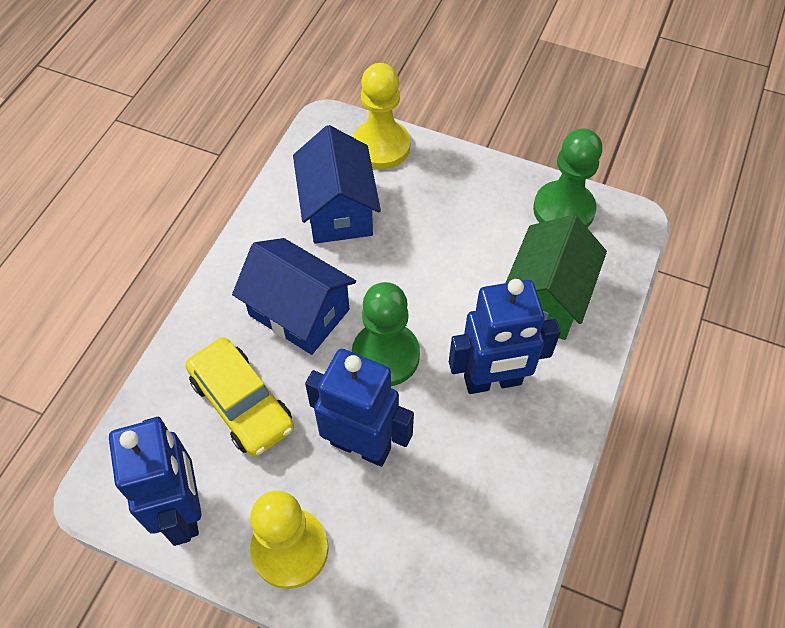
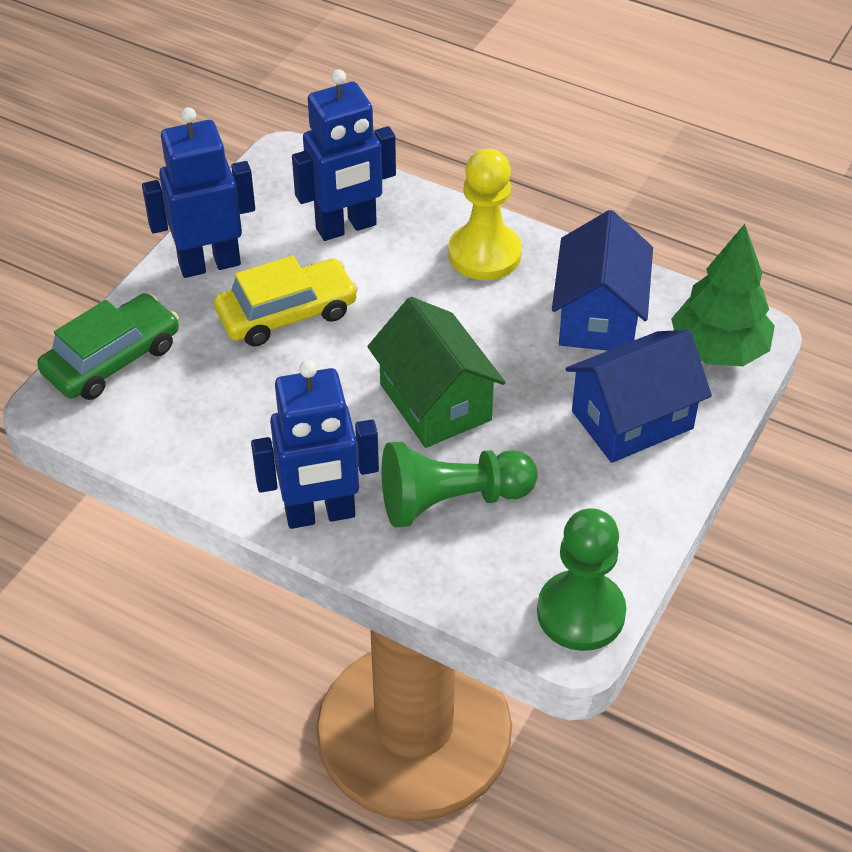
green car: none = 0 -> [37,293,179,400] = 1
green tree: none = 0 -> [671,224,775,366] = 1
yellow pawn: [250,491,329,589] [353,63,410,169] = 2 -> [448,148,522,280] = 1

